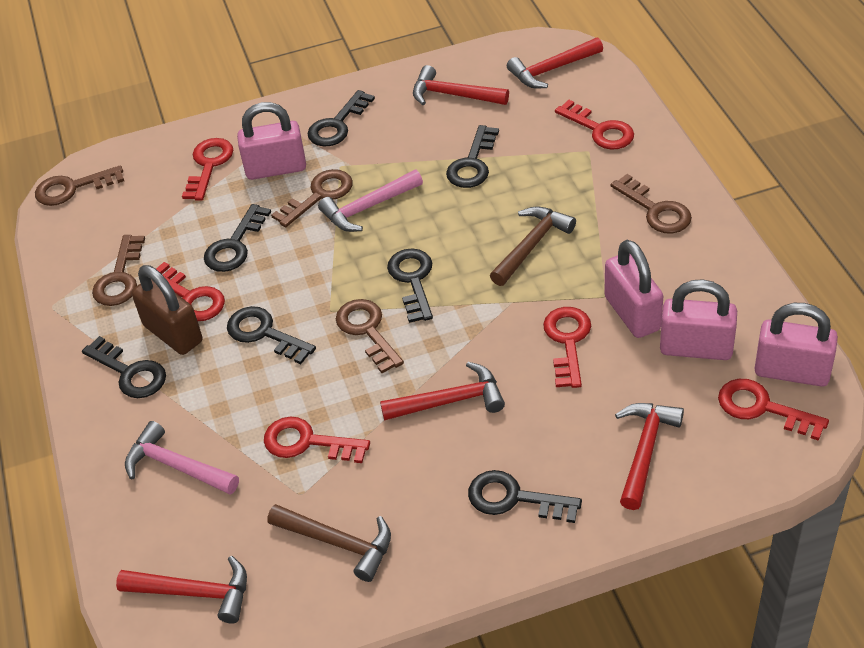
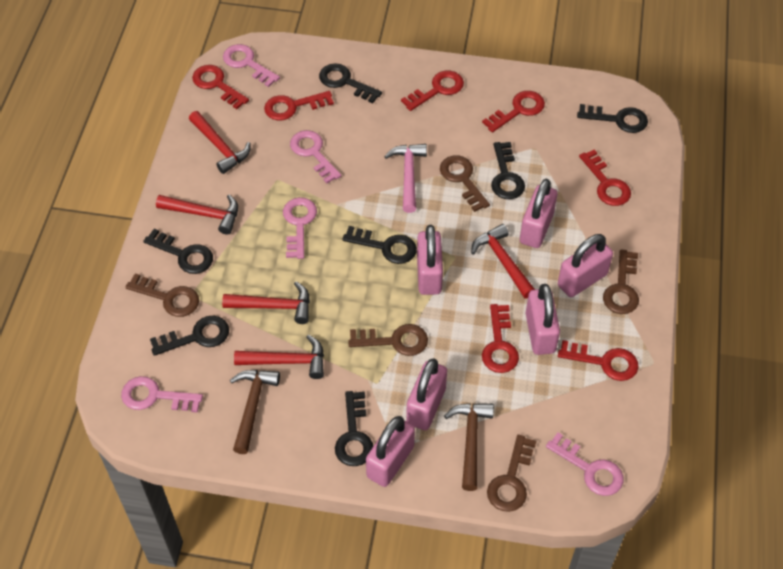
brown padlock: [132,265,202,355] = 1 -> none = 0
pink hammer: [125,421,239,494] [318,170,423,232] = 2 -> [384,144,427,213] = 1
pink key: none = 0 -> [121,376,203,413] [223,44,280,87] [283,197,317,259] [290,130,342,183] [546,432,623,496] = 5
pink padlock: [237,102,306,180] [604,240,663,338] [660,279,737,360] [754,303,838,387] = 4 -> [366,416,415,487] [406,358,447,430] [417,225,443,295] [520,179,557,248] [526,284,560,355] [558,234,613,297] = 6
red key: [156,262,225,321] [182,138,233,201] [264,417,370,463] [543,307,591,388] [555,100,634,150] [718,379,829,441] = 6 -> [192,65,249,109] [264,91,334,120] [401,71,464,111] [482,91,545,132] [482,304,519,373] [558,340,639,381] [579,150,631,206] = 7

